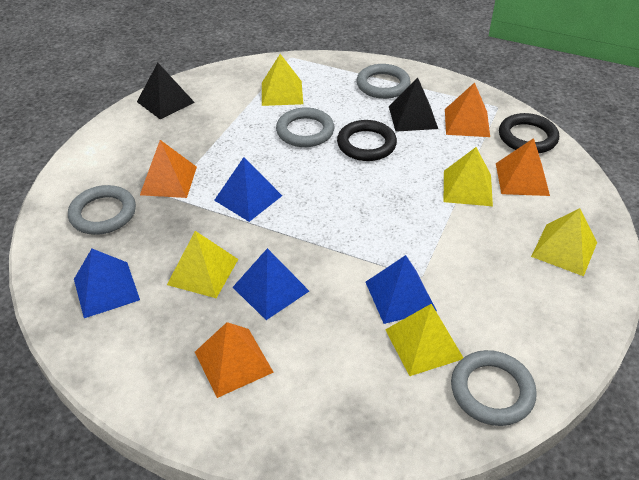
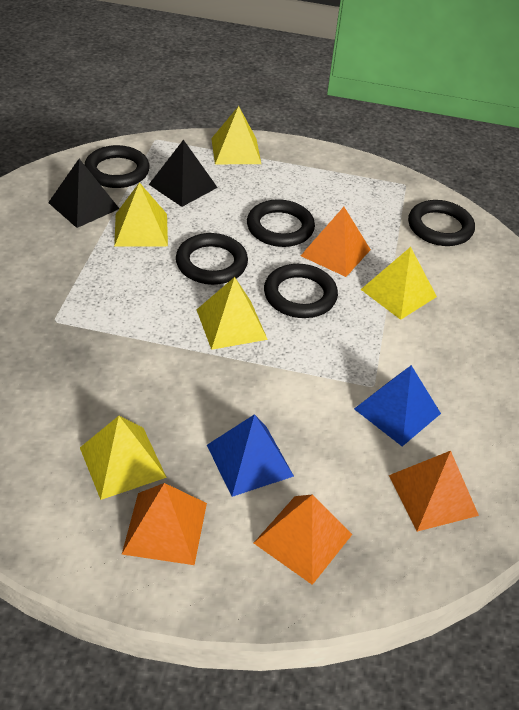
black ring: [337,120,397,161] [499,113,559,153] = 2 -> [84,145,150,188] [176,233,248,285] [247,199,315,247] [264,264,338,318] [408,200,475,246] = 5
blue pyramid: [74,249,140,318] [214,157,282,222] [233,248,309,320] [366,255,437,324] = 4 -> [207,414,294,497] [354,365,441,446] = 2
grey ring: [68,185,136,235] [276,107,334,147] [356,64,411,99] [451,350,537,426] = 4 -> none = 0

